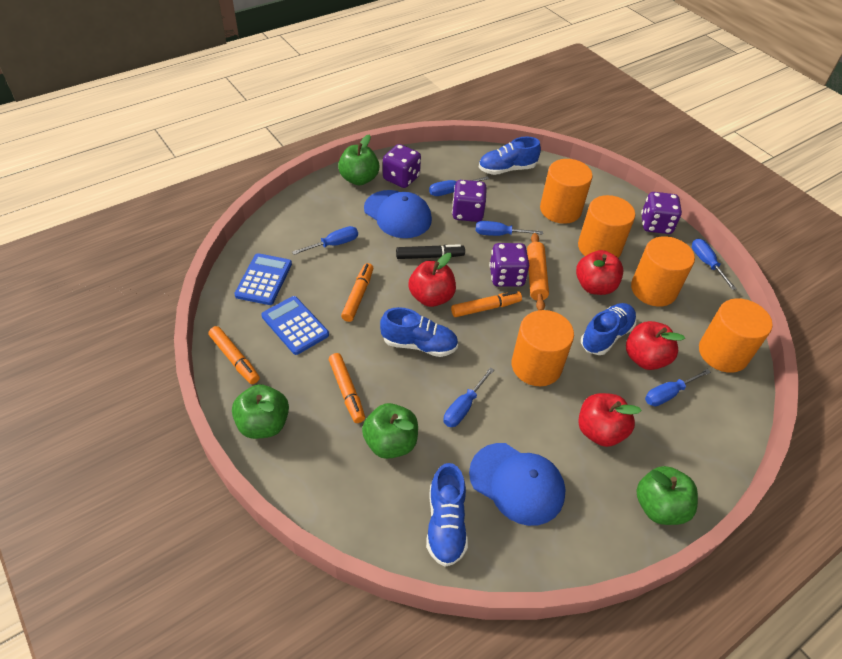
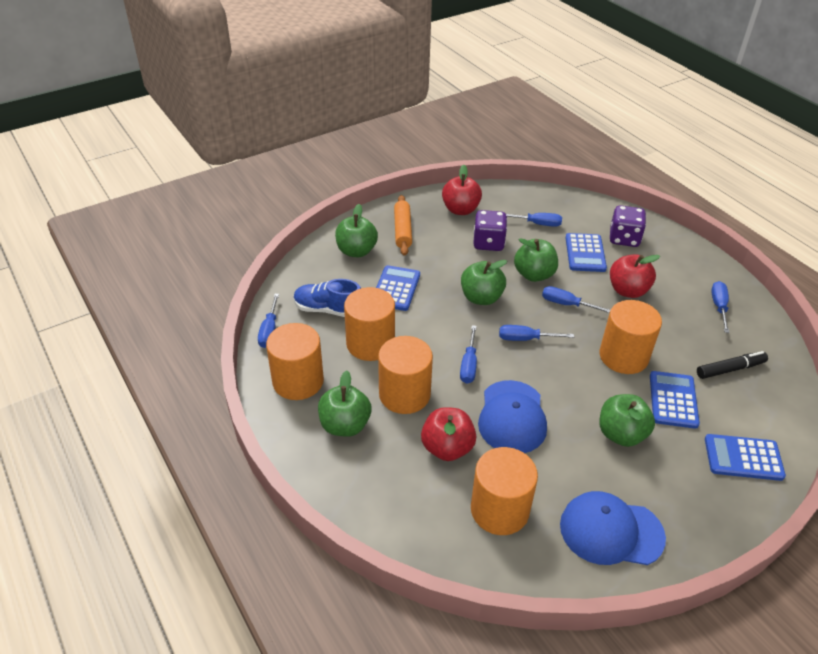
blue calculator: [234,253,292,305] [261,296,329,355] = 2 -> [376,265,420,311] [566,233,607,272] [650,371,700,429] [705,434,786,481] = 4
blue shoe: [380,307,458,357] [426,463,468,567] [479,136,541,175] [581,303,637,355] = 4 -> [294,279,361,317] = 1
green apple: [232,384,289,439] [338,135,380,186] [362,403,418,459] [637,466,698,525] = 4 -> [318,370,371,437] [335,204,378,257] [461,260,507,305] [514,238,558,282] [599,394,655,447] = 5
orange marker: [208,326,260,384] [329,353,365,423] [341,263,374,322] [451,291,522,317] = 4 -> none = 0
purple dice: [383,144,421,188] [452,180,487,222] [489,243,529,287] [641,192,682,234] = 4 -> [473,210,507,251] [610,205,646,247] = 2
red apple: [408,253,456,307] [576,250,623,295] [578,393,642,447] [626,321,685,370] = 4 -> [421,407,476,461] [442,165,482,215] [610,254,660,298] = 3

